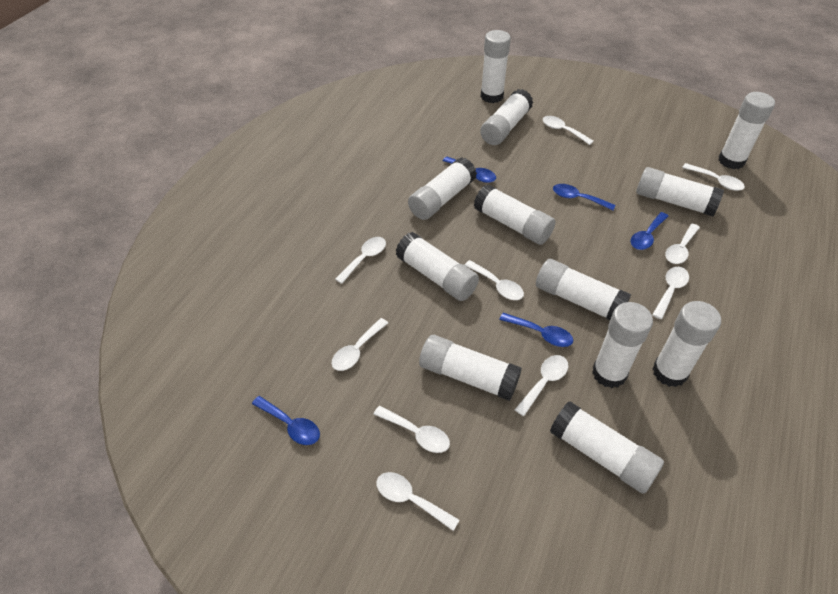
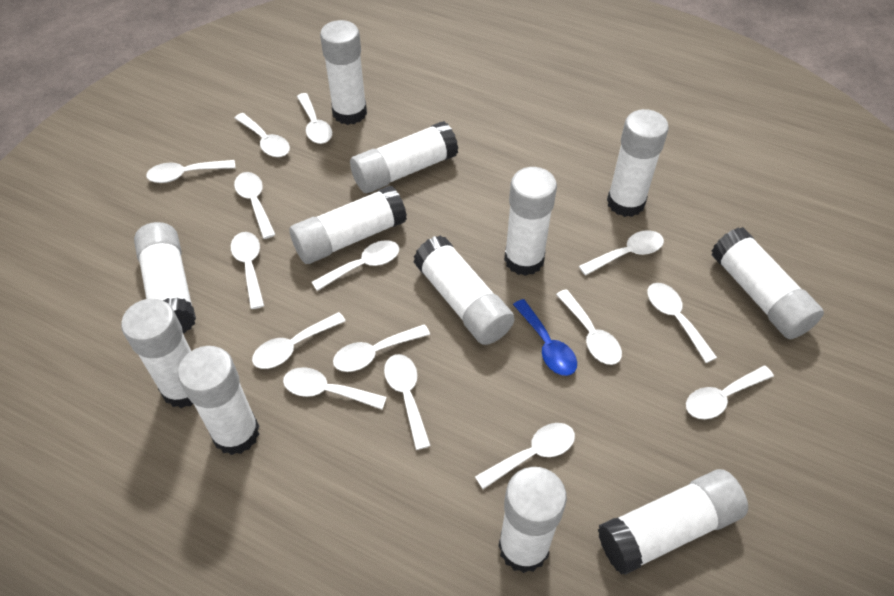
blue spoon: [252,396,320,445] [443,157,496,183] [499,313,573,347] [553,184,615,211] [631,212,668,250] = 5 -> [513,299,577,376] = 1
white spoon: [331,318,388,371] [335,237,386,284] [374,406,450,453] [376,472,459,531] [465,260,524,300] [515,355,568,416] [543,116,594,145] [652,267,689,319] [665,224,700,264] [682,163,745,191] = 10 -> [146,160,235,183] [231,232,264,309] [234,172,276,239] [235,113,290,157] [252,312,345,369] [283,367,387,409] [297,93,332,144] [312,240,399,291] [333,324,430,372] [384,354,431,450] [475,423,575,489] [556,289,622,365] [579,230,664,276] [648,283,717,363] [686,366,774,419] = 15

